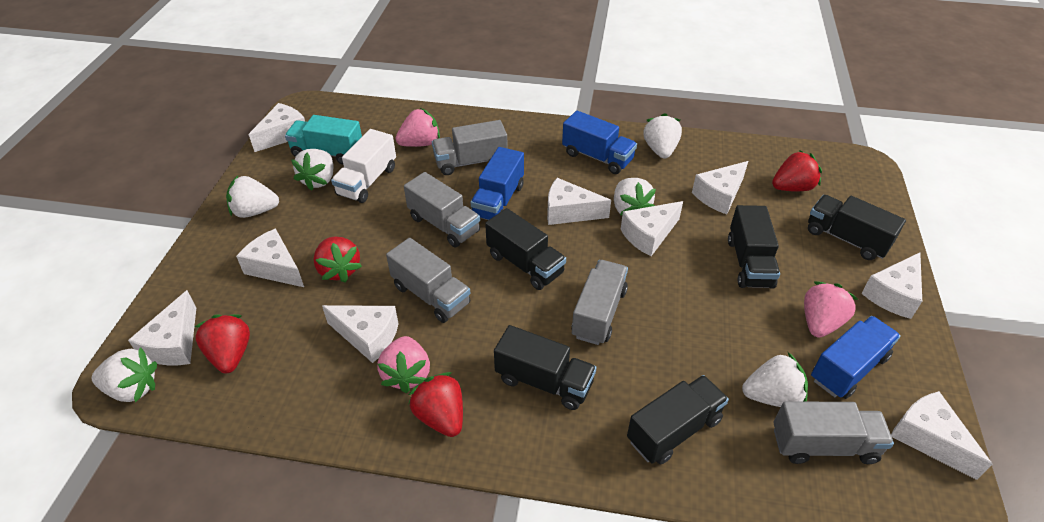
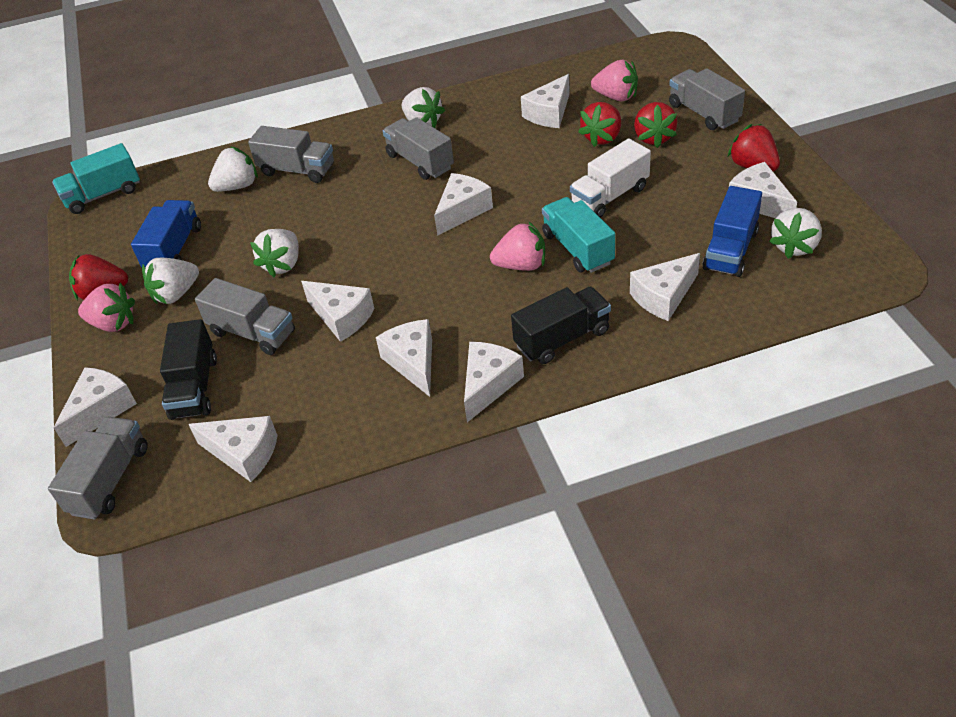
black truck: [485,208,566,290] [494,325,597,410] [627,375,729,465] [728,205,780,289] [808,195,906,260] = 5 -> [160,319,217,420] [511,286,611,364] = 2
blue truck: [470,147,524,220] [562,111,637,174] [811,316,901,399] = 3 -> [131,200,201,268] [702,186,762,277] = 2
turquoise truck: [285,115,362,165] = 1 -> [52,143,140,214] [542,197,615,273] = 2
white strawberry: [92,347,157,403] [226,176,279,218] [291,149,334,191] [614,178,656,215] [643,113,682,159] [742,352,808,407] = 6 -> [142,258,199,304] [208,146,258,192] [250,229,299,277] [402,87,445,128] [769,208,822,259] = 5

